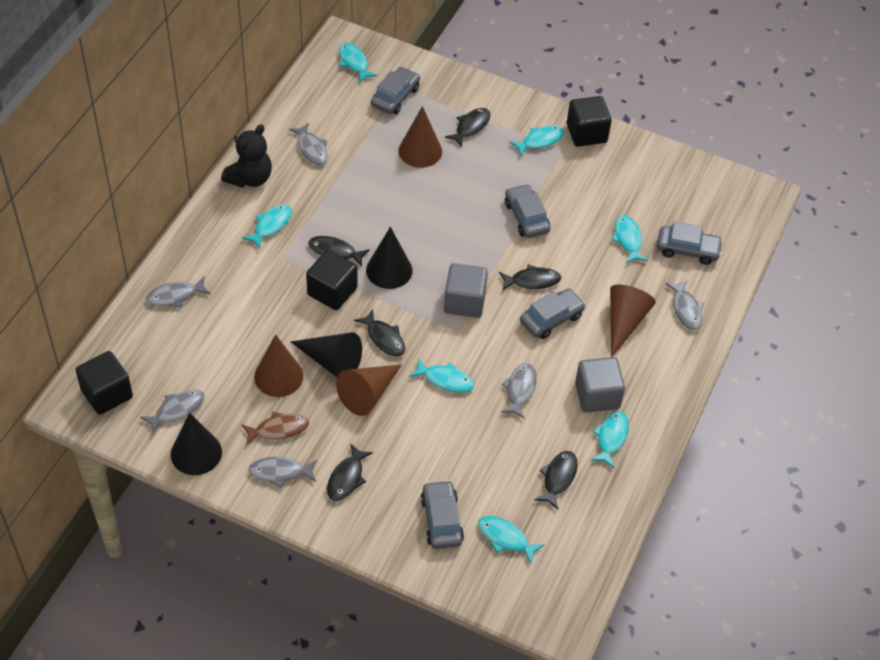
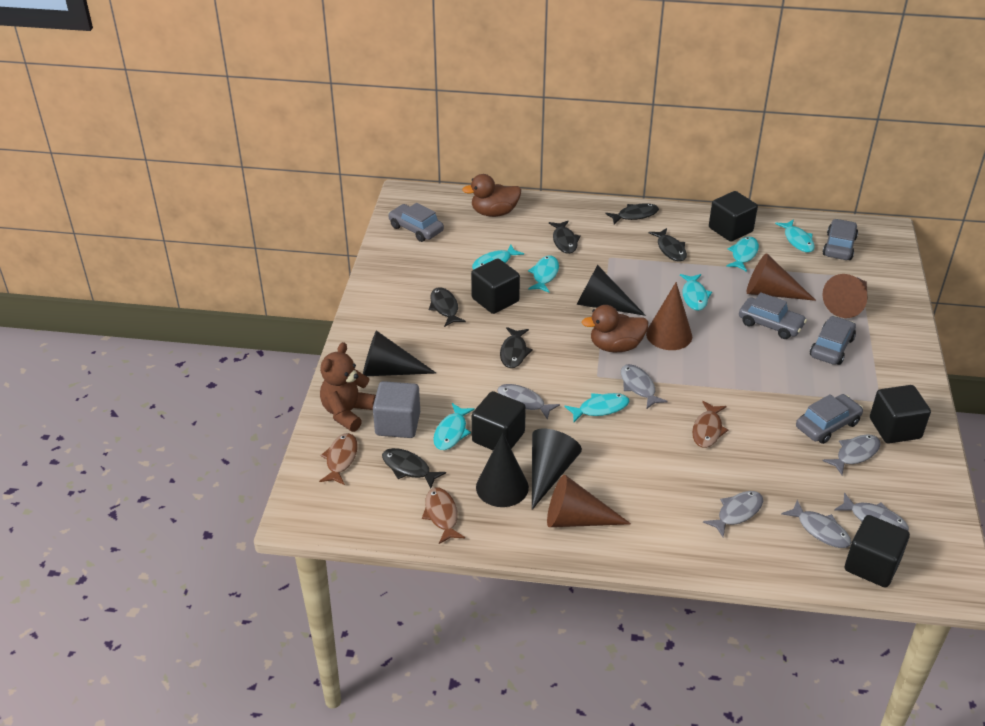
black cone: [171,413,222,475] [290,332,362,377] [366,227,413,289] = 3 -> [363,330,436,376] [476,433,529,507] [532,428,582,510] [576,265,646,316] = 4
black cube: [76,351,133,415] [306,250,358,310] [567,96,612,147] = 3 -> [471,259,520,314] [472,391,526,450] [709,191,758,242] [845,515,910,588] [870,385,931,443] = 5
black teddy bear: [221,124,272,188] = 1 -> none = 0
brown duck: none = 0 -> [462,174,521,217] [582,305,648,352] = 2
brown fish: [242,412,309,446] = 1 -> [319,433,358,485] [422,487,465,544] [692,401,728,448] = 3
brown teddy bear: none = 0 -> [320,342,376,432] = 1
grey cube: [444,263,488,318] [575,357,625,413] = 2 -> [373,381,420,438] = 1

